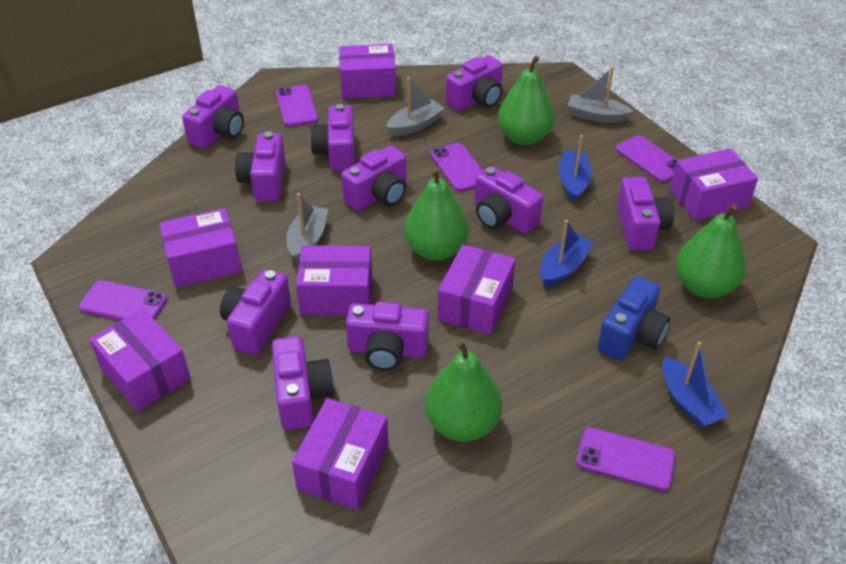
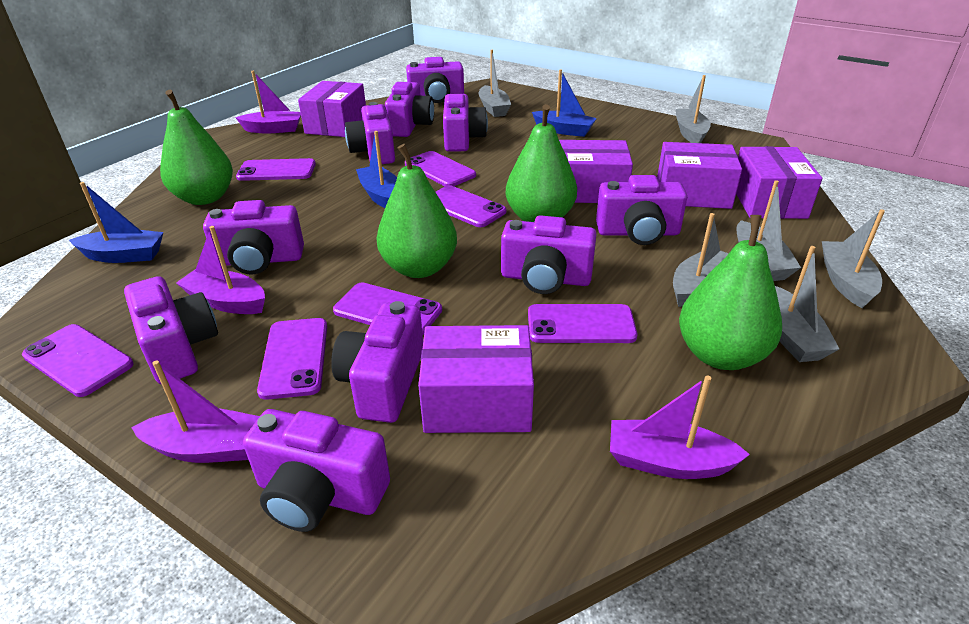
blue camera: [598,276,670,361] = 1 -> none = 0
grey boat: [286,193,328,262] [386,77,445,136] [567,67,633,123] = 3 -> [479,50,511,117] [673,213,729,307] [676,75,711,143] [736,180,801,281] [775,246,839,362] [822,209,885,308] = 6
purple boat: none = 0 -> [131,360,260,463] [176,226,265,314] [235,71,301,133] [610,375,750,479] = 4
purple box: [89,309,191,411] [159,208,242,288] [292,398,389,510] [296,245,372,315] [339,44,396,99] [438,244,516,335] [670,148,758,220] = 7 -> [298,81,366,137] [418,325,534,433] [559,140,633,203] [657,142,742,209] [736,146,822,219] = 5
purple phone: [79,280,167,321] [276,85,318,127] [430,143,483,192] [576,427,675,491] [616,135,677,182] = 5 -> [22,324,133,397] [236,158,316,181] [257,318,327,400] [333,283,442,335] [405,151,476,186] [436,185,506,227] [528,304,638,343] = 7

